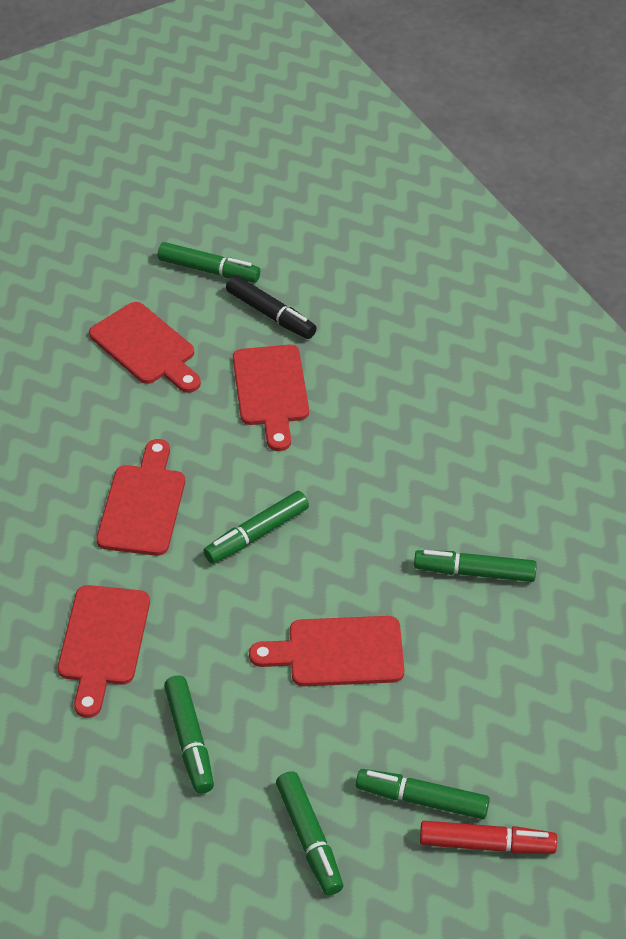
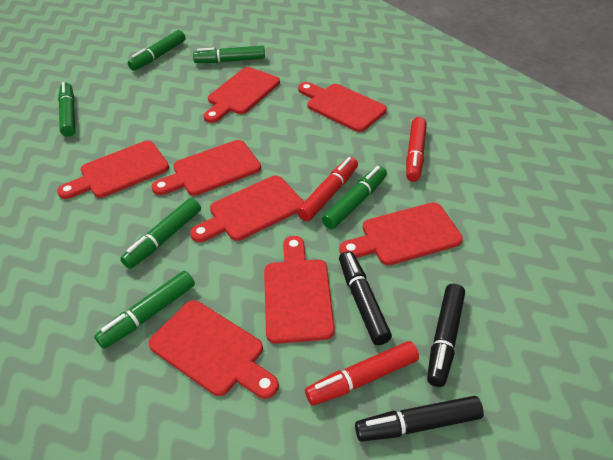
black marker: [226,275,317,339] = 1 -> [339,251,392,345] [355,396,484,442] [427,283,465,387] = 3
red cutting board: [58,585,150,718] [89,302,201,393] [96,439,185,556] [233,345,309,451] [249,616,404,686] = 5 -> [57,141,169,199] [149,300,279,399] [151,140,261,196] [190,176,304,242] [204,67,280,123] [264,236,335,344] [298,82,387,132] [339,202,463,265] = 8
red marker: [420,821,557,854] = 1 -> [297,157,358,221] [305,341,419,406] [406,117,427,182] = 3

